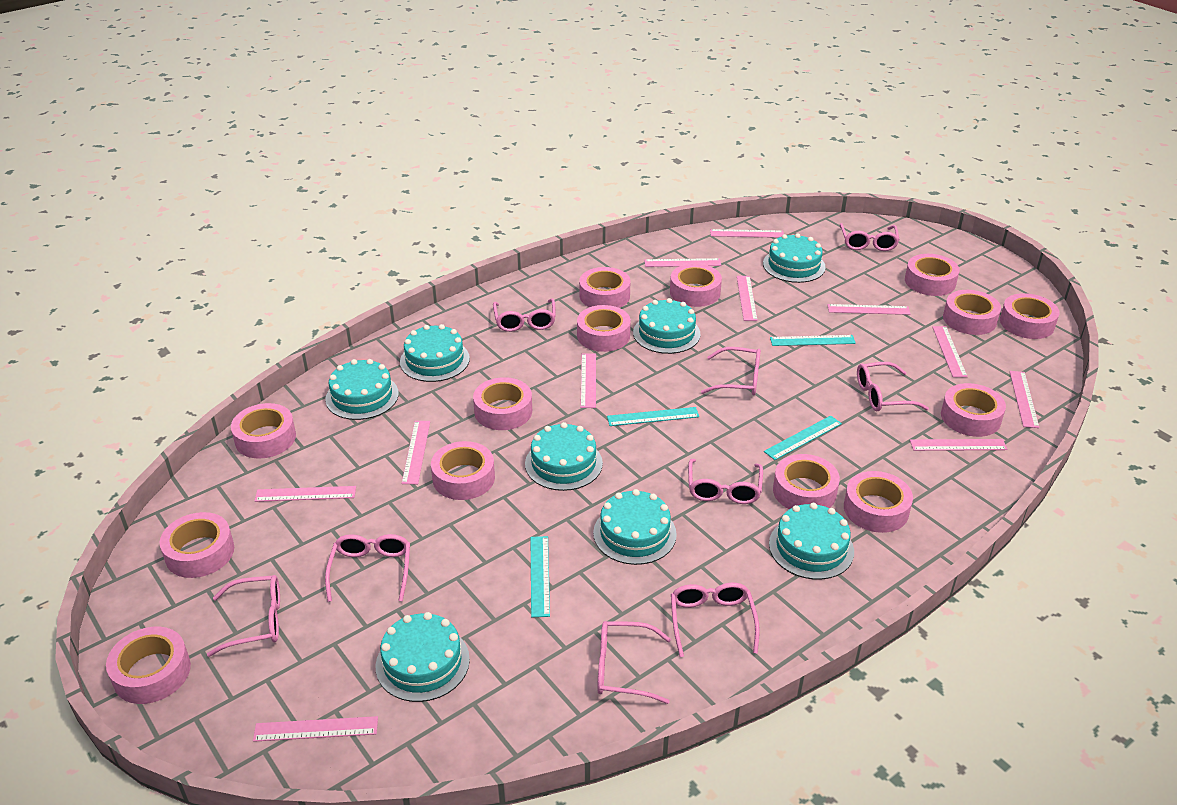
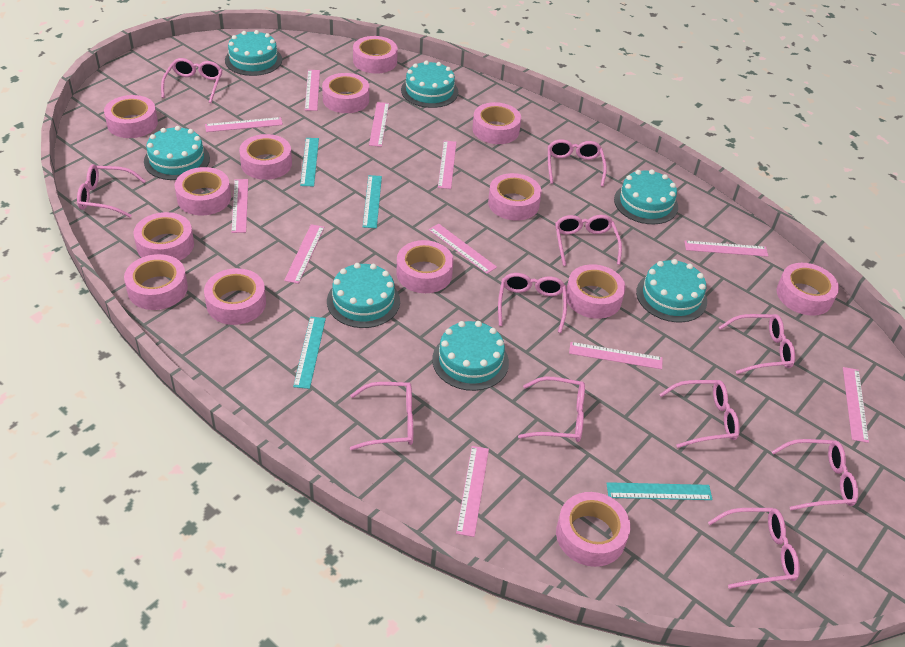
pink glasses: [207,575,280,657] [325,534,410,602] [493,298,556,332] [597,621,671,704] [671,582,760,657] [688,459,763,504] [701,347,761,395] [840,223,899,251] [857,362,929,411] = 9 -> [77,164,146,218] [161,58,222,103] [350,382,413,450] [498,273,567,333] [518,377,585,442] [548,139,607,187] [555,215,622,266] [659,380,740,448] [708,508,800,589] [719,314,795,374] [771,439,858,510] = 11
turquoise cake: [325,359,399,420] [376,612,470,702] [400,324,470,382] [525,422,603,491] [593,489,677,565] [633,298,701,354] [763,233,826,283] [769,503,854,580] = 8 -> [144,126,210,180] [225,30,282,76] [327,263,400,328] [401,60,458,108] [432,321,509,391] [614,169,678,224] [636,259,707,322] = 7

